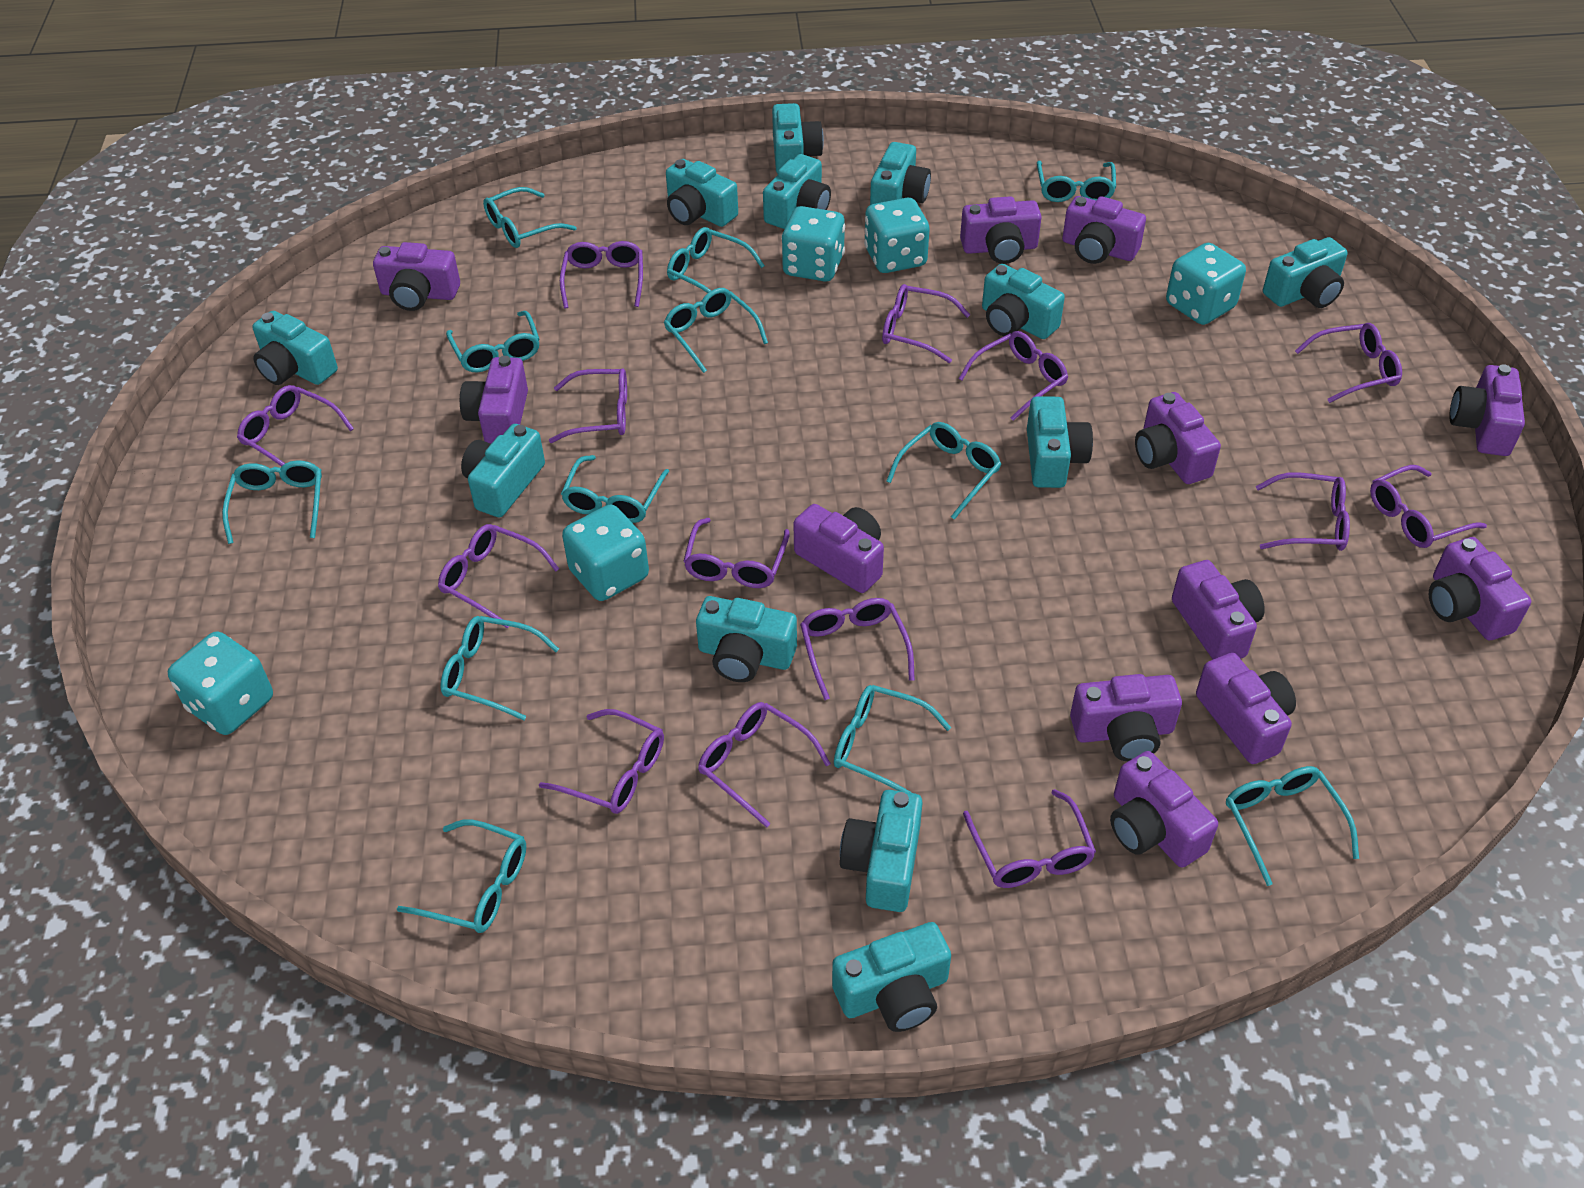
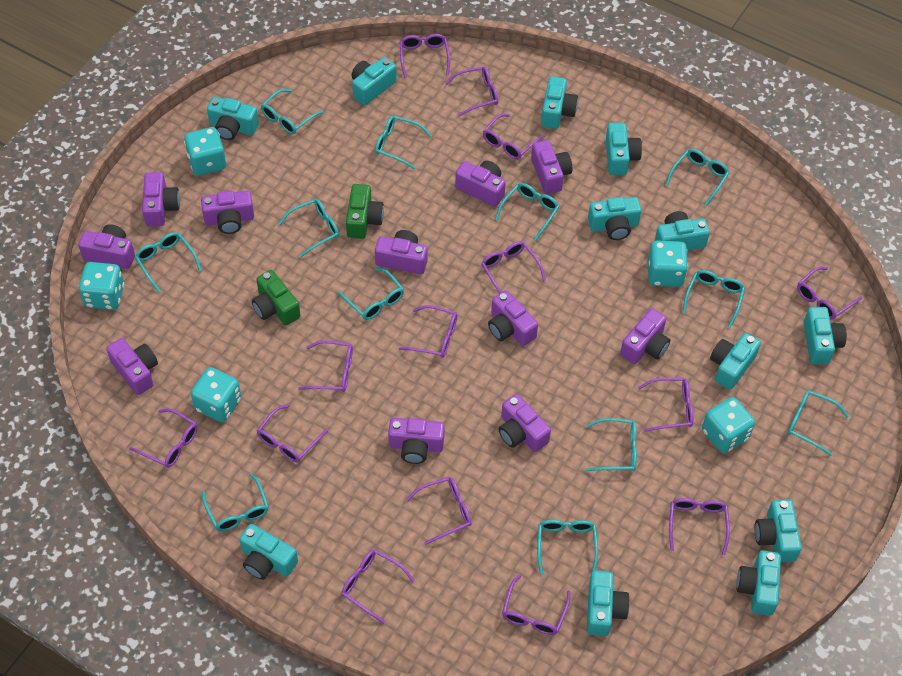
green camera: none = 0 -> [252,270,301,325] [346,184,384,239] = 2
purple camera: [373,242,460,311] [460,356,528,444] [793,504,884,593] [960,196,1042,264] [1062,196,1146,264] [1070,674,1182,761] [1110,751,1218,868] [1135,392,1221,484] [1172,560,1265,659] [1196,653,1296,764] [1429,537,1531,640] [1449,364,1525,456] = 12 -> [78,224,135,269] [106,338,158,395] [142,172,180,226] [201,191,254,234] [375,230,428,274] [388,418,445,464] [455,161,506,207] [488,290,538,346] [499,394,551,452] [531,140,572,194] [620,308,670,364] = 11

